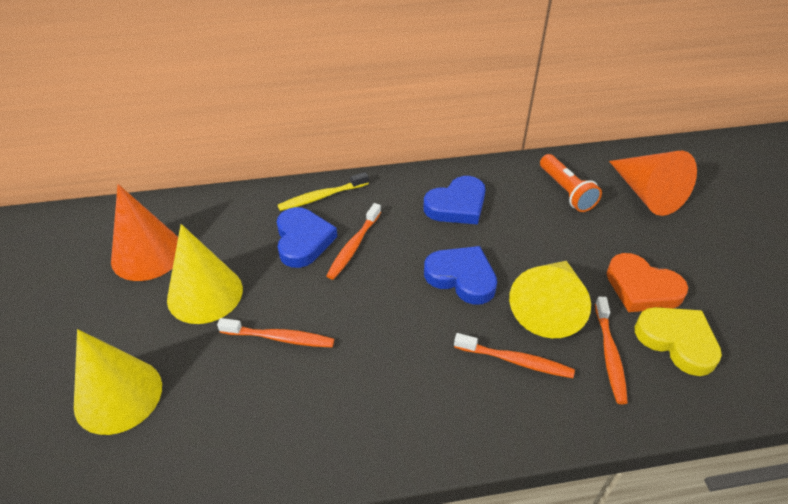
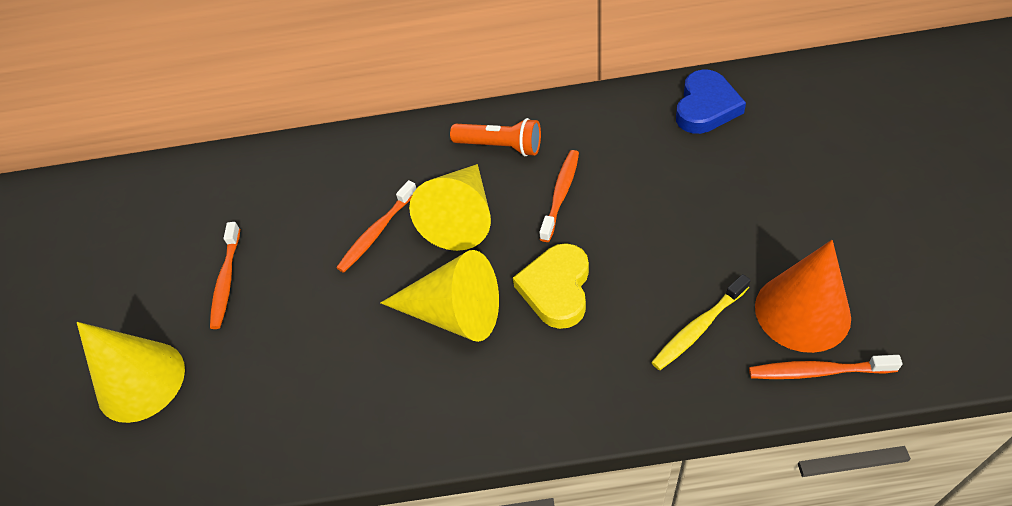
blue heart: [277,207,337,268] [423,176,486,224] [424,246,497,305] = 3 -> [676,69,746,134] = 1
orange cone: [111,184,178,281] [609,151,697,216] = 2 -> [755,240,851,353] = 1
orange heart: [607,253,688,312] = 1 -> none = 0

